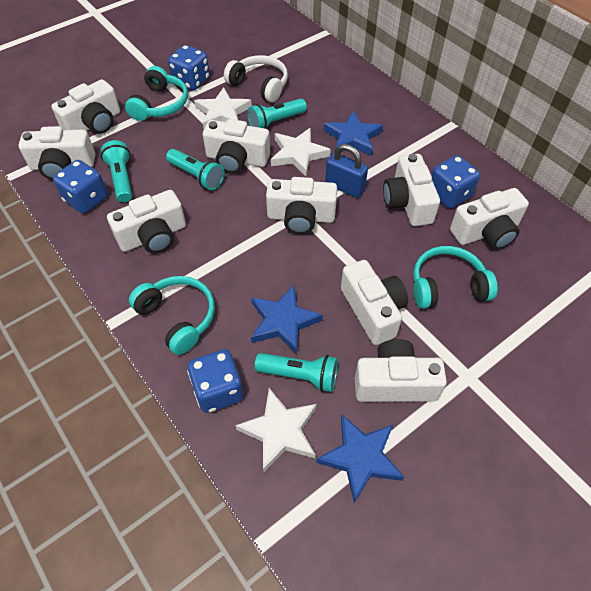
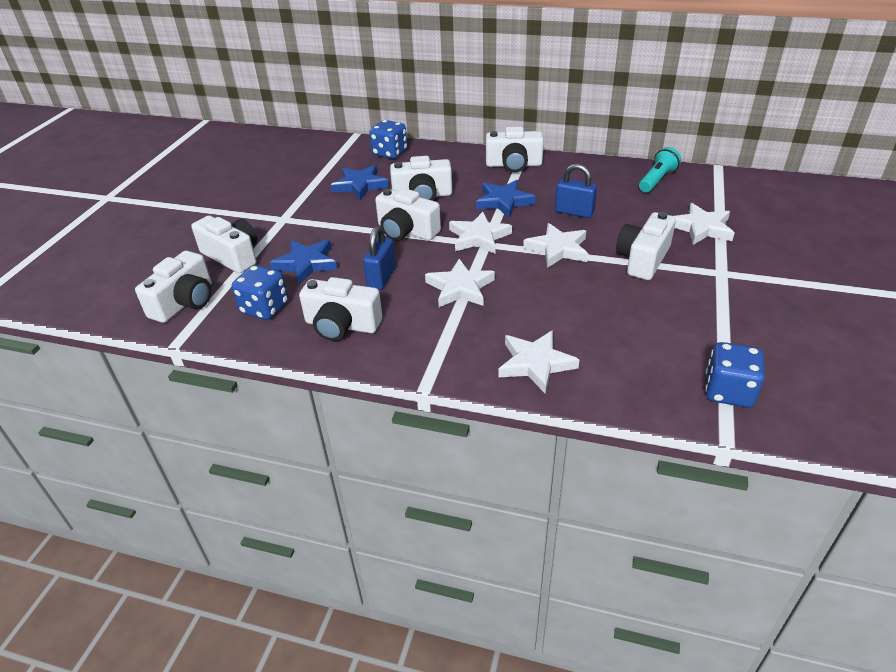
blue dice: [53,160,108,213] [168,45,210,90] [187,349,244,413] [432,155,480,209] = 4 -> [232,265,288,320] [369,120,407,159] [705,342,765,407] = 3
blue padlock: [325,144,368,198] = 1 -> [363,226,396,290] [555,164,597,218] = 2
turquoise flashlight: [101,140,132,202] [166,149,225,191] [247,98,307,129] [255,353,338,392] = 4 -> [639,147,681,192] = 1
turquoise headphones: [125,66,188,121] [129,276,215,355] [413,246,498,309] = 3 -> none = 0
white camera: [19,126,95,180] [51,79,120,134] [107,190,186,253] [203,119,270,174] [266,177,337,234] [341,260,408,345] [355,339,447,402] [383,154,440,226] [450,188,529,250] = 9 -> [135,251,212,323] [191,216,257,273] [299,277,383,341] [375,188,441,241] [390,156,452,201] [486,127,544,172] [616,212,676,280] = 7
white headphones: [224,55,288,103] = 1 -> none = 0
white star: [194,87,252,129] [235,388,317,472] [271,128,331,176] = 3 -> [425,259,495,307] [449,212,512,254] [498,330,579,393] [523,223,588,268] [674,203,734,245] = 5

